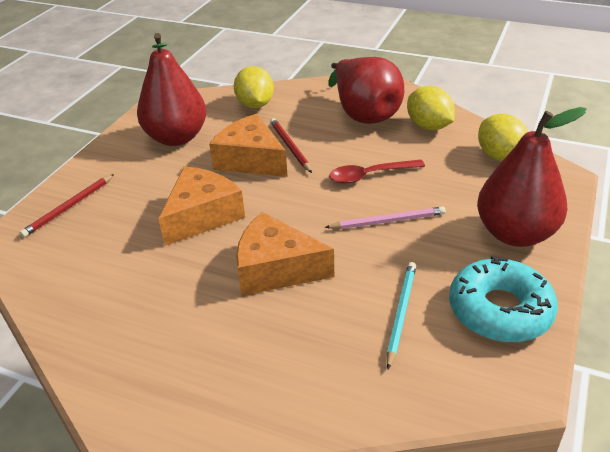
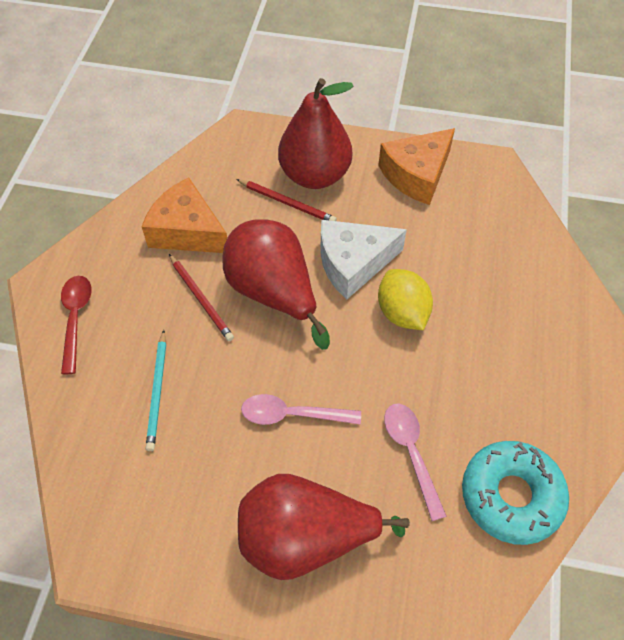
orange cheese: [158,166,245,246] [209,114,288,177] [236,212,334,296] = 3 -> [142,177,227,253] [378,128,455,205] = 2
pink pencil: [325,207,446,229] = 1 -> none = 0
pink spoon: none = 0 -> [241,394,361,425] [384,404,447,521] = 2
white cheese: none = 0 -> [320,220,407,299] = 1
yellow lemon: [234,66,274,108] [407,86,455,130] [478,114,528,161] = 3 -> [378,269,433,330] = 1

